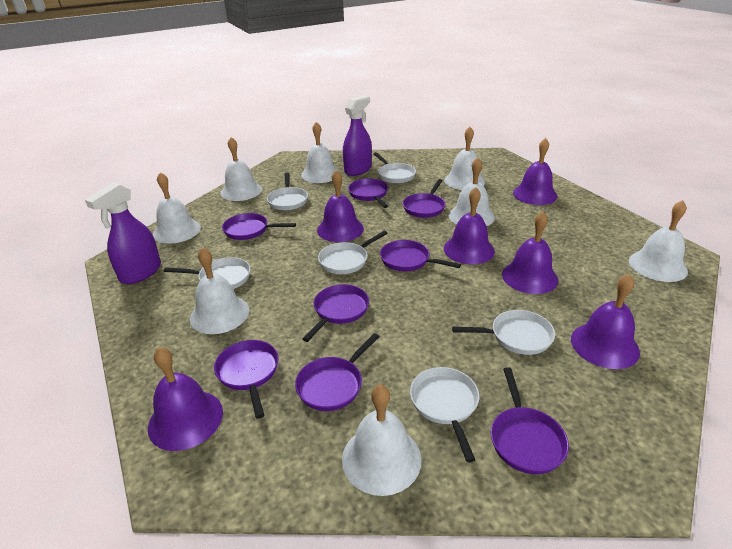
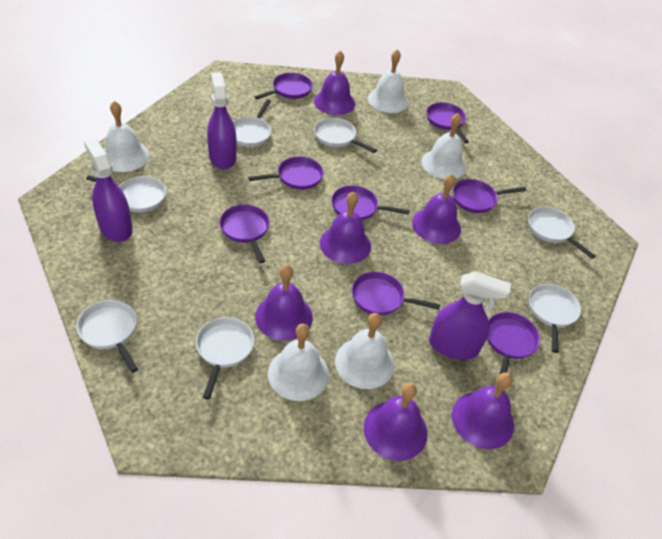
purple spray bottle: [85,183,161,284] [343,95,372,176] = 2 -> [84,138,133,242] [207,72,237,169] [429,271,511,360] = 3
white bell: [153,172,201,244] [190,247,249,334] [221,137,262,201] [301,122,340,183] [342,384,421,496] [444,127,485,190] [449,158,495,226] [629,200,688,282] = 8 -> [104,101,149,172] [268,324,329,401] [335,313,395,389] [368,49,408,113] [421,113,466,179] = 5
white pan: [164,257,251,289] [267,173,308,211] [318,231,388,274] [374,152,416,183] [410,367,479,462] [452,310,555,355] = 6 -> [76,300,138,373] [86,175,166,212] [196,317,254,399] [233,99,271,147] [314,118,377,153] [528,207,595,259] [529,284,581,353] = 7

